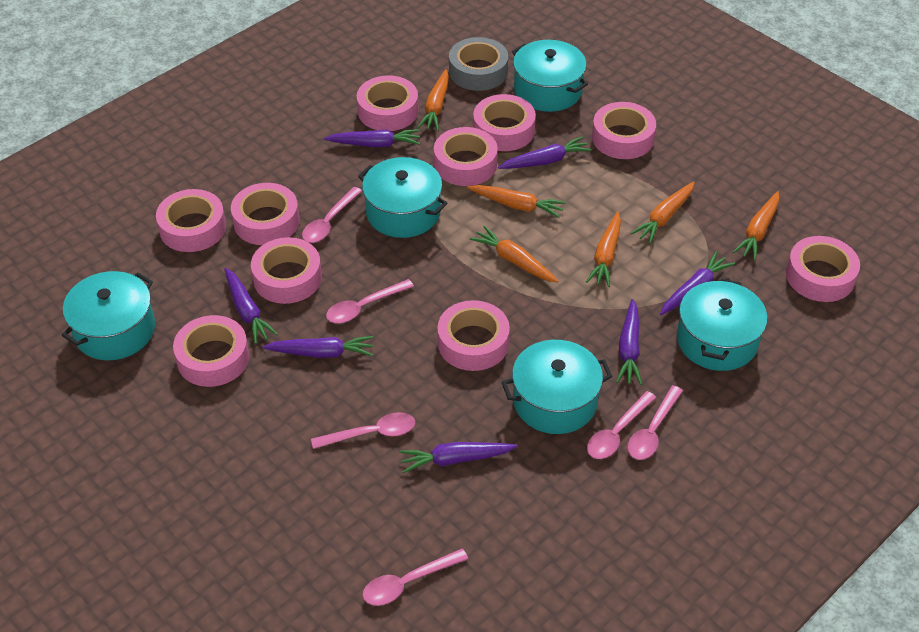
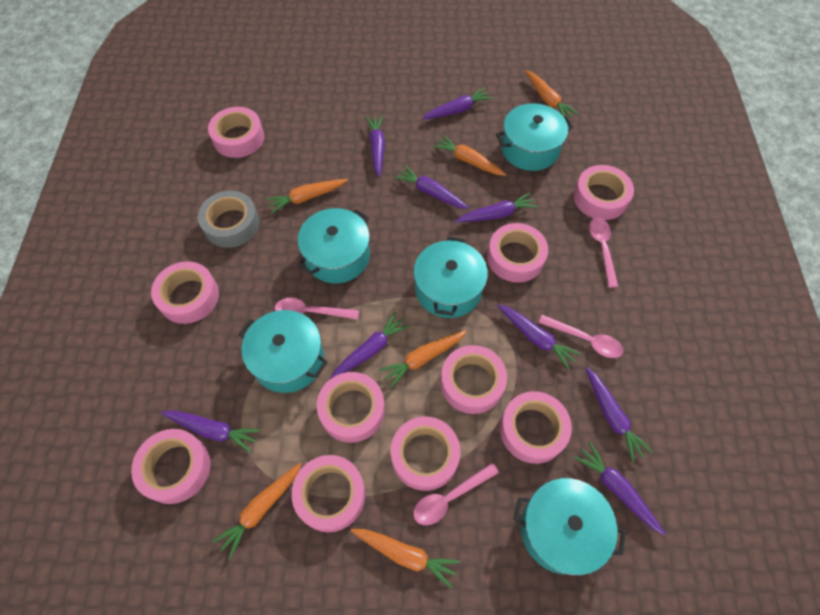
pink spoon: [302,187,362,243] [311,412,415,449] [326,279,414,323] [362,549,468,606] [587,391,656,459] [627,385,683,460] = 6 -> [275,298,359,319] [413,463,499,525] [539,315,623,358] [589,218,618,288] = 4
purple carrot: [224,268,278,344] [263,336,374,358] [324,129,420,147] [399,442,518,473] [498,136,592,169] [616,299,642,385] [660,251,735,315] = 7 -> [161,411,260,452] [330,312,410,379] [365,115,385,177] [394,165,469,209] [422,87,493,120] [455,192,538,222] [497,304,581,370] [574,442,666,535] [585,367,653,462] = 9

